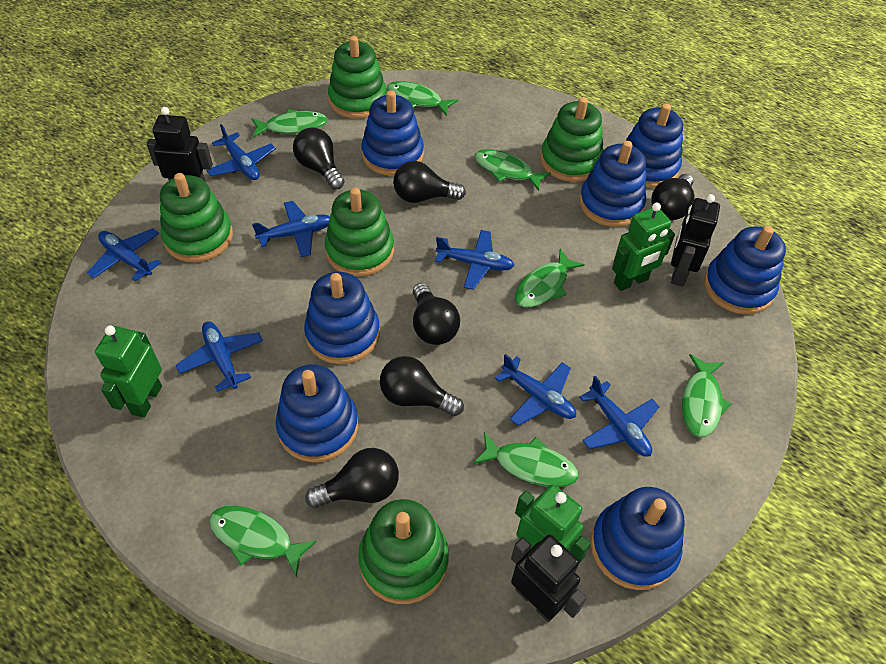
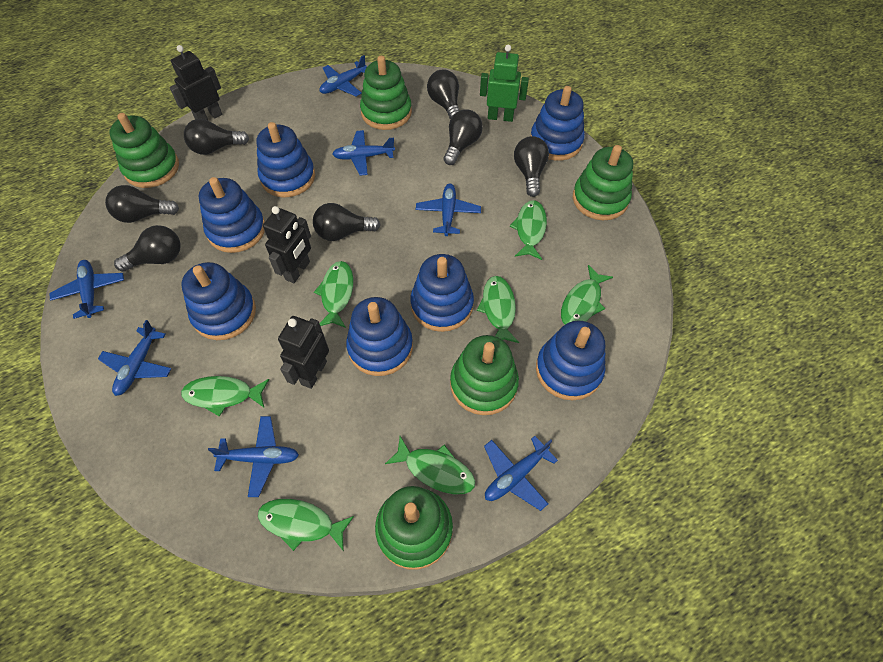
black light bulb: [293,127,345,189] [305,448,399,508] [380,356,464,416] [393,161,466,203] [413,283,460,345] [651,174,695,220] = 6 -> [105,185,179,223] [114,225,181,272] [184,119,249,155] [313,203,381,241] [427,70,460,120] [443,109,483,165] [514,136,549,197] = 7
green robot: [95,326,162,418] [515,484,591,563] [612,203,675,291] = 3 -> [480,44,529,122] = 1

